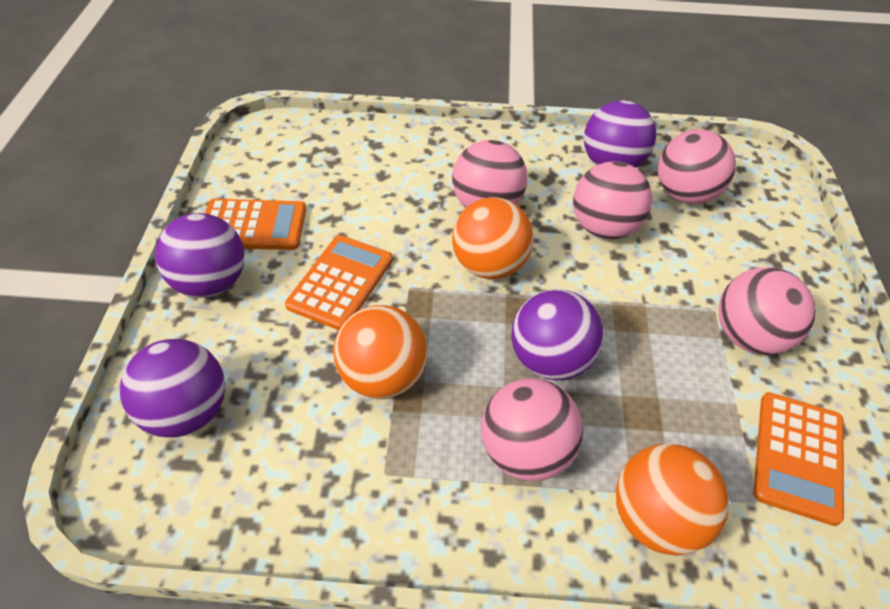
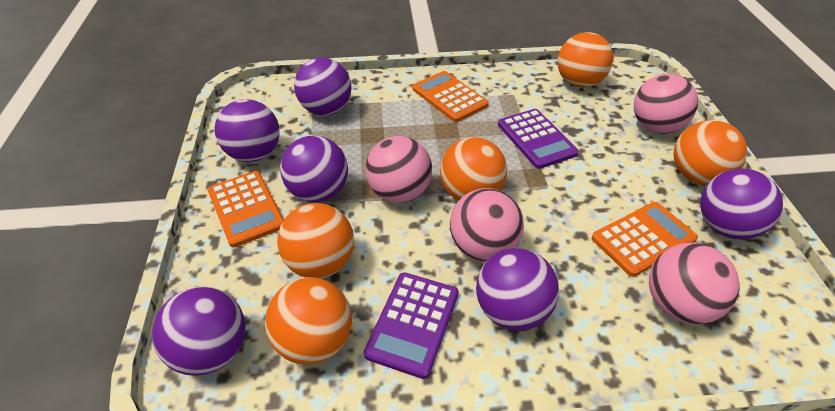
orange ball: [334,305,428,399] [452,197,534,279] [616,444,729,556] = 3 -> [265,277,352,365] [277,203,354,279] [440,137,507,201] [557,32,613,87] [674,120,747,185] = 5
pink ball: [452,140,528,208] [481,378,583,481] [573,161,652,239] [658,129,736,204] [719,267,816,355] = 5 -> [365,136,432,203] [450,188,524,261] [634,74,698,134] [649,243,740,324] = 4
purple ball: [120,339,225,438] [155,213,244,298] [511,289,604,381] [584,100,656,168] = 4 -> [152,286,246,376] [215,99,280,162] [280,135,348,202] [294,58,352,115] [476,248,559,331] [700,169,783,240] = 6
purple calculator: none = 0 -> [364,272,458,379] [498,109,579,169] = 2

